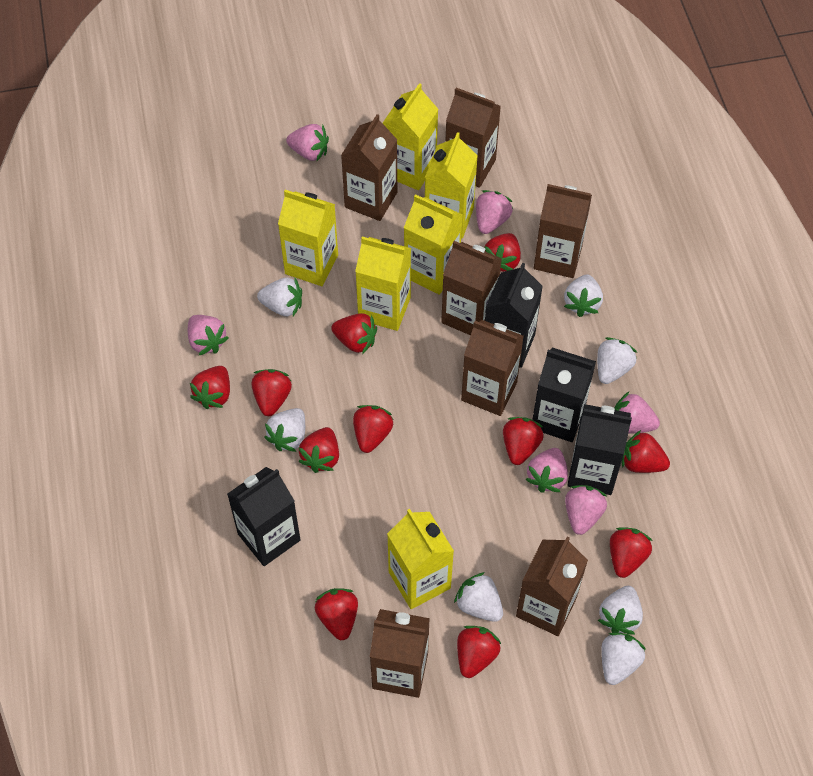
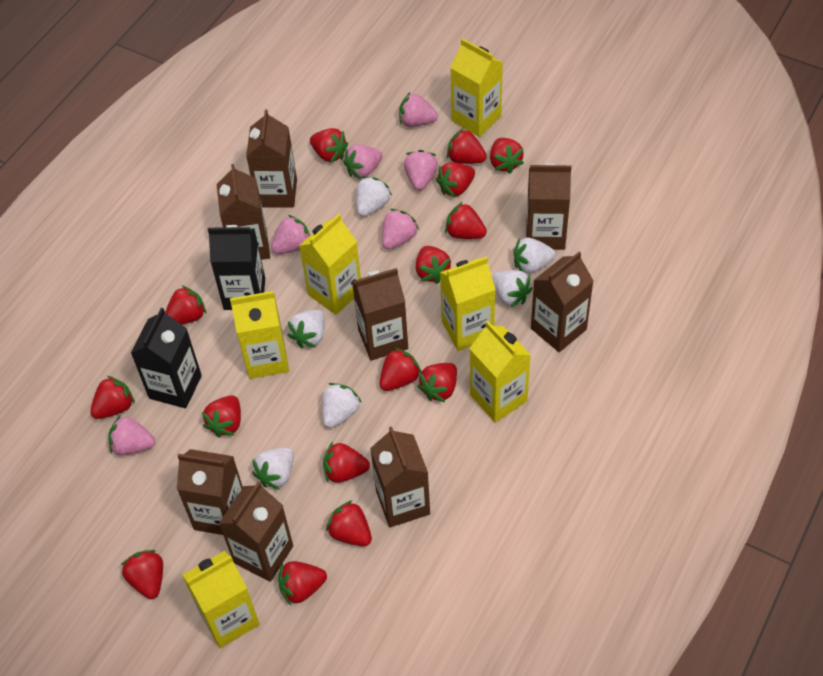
black carton: [227,467,300,566] [485,263,543,368] [532,348,596,442] [567,404,632,495] = 4 -> [131,308,202,408] [208,225,265,310] = 2
brown carton: [341,114,397,221] [370,609,430,698] [441,241,502,335] [445,88,501,188] [461,320,524,416] [516,537,588,636] [534,184,592,278] = 7 -> [177,449,243,535] [216,164,270,260] [219,481,293,582] [246,109,297,208] [352,268,408,361] [370,426,430,527] [526,164,571,250] [531,251,594,352] = 8
red strawberry: [190,366,230,409] [251,369,292,416] [298,427,339,473] [315,588,358,640] [331,313,377,354] [353,405,394,453] [457,626,501,678] [484,233,521,272] [503,417,544,465] [610,527,653,578] [622,430,670,473] = 11 -> [90,376,135,419] [121,550,163,599] [165,285,206,325] [202,395,241,437] [278,561,327,605] [310,128,348,163] [323,442,370,483] [326,500,372,546] [380,348,421,391] [416,246,451,284] [417,363,457,402] [436,162,475,198] [445,202,487,239] [447,128,487,164] [490,138,524,174] = 15
white strawberry: [257,277,302,316] [264,408,305,452] [454,572,503,622] [564,274,603,317] [597,337,637,384] [598,586,643,634] [601,632,646,685] = 7 -> [252,448,294,490] [288,310,325,348] [322,383,362,428] [356,176,392,217] [492,270,533,307] [513,238,555,274] = 6

